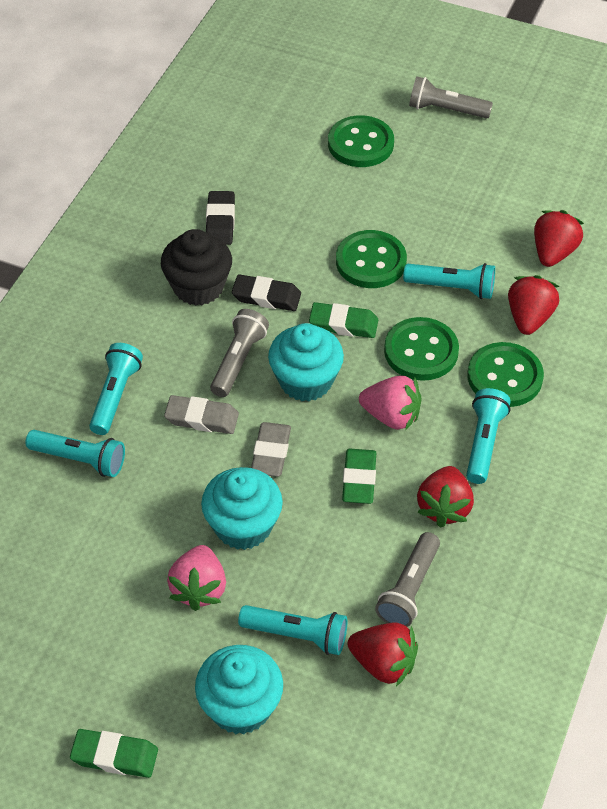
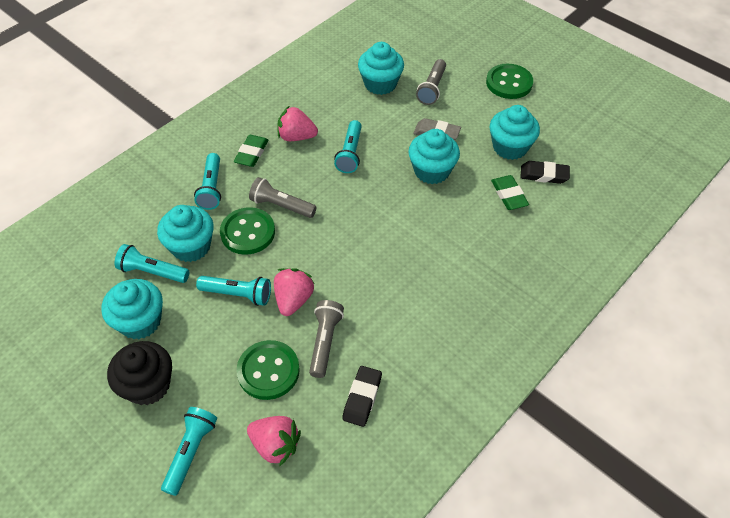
green button: [328,115,394,167] [336,230,407,288] [384,317,459,381] [467,342,544,407] = 4 -> [220,207,275,255] [236,340,300,400] [486,64,533,99] = 3
green eraser: [70,729,158,778] [309,302,378,338] [342,449,376,504] = 3 -> [234,135,268,167] [491,175,529,210] = 2
grey eraser: [164,395,239,434] [251,422,291,477] = 2 -> [413,118,461,140] = 1
pink strawberry: [167,545,226,611] [359,376,421,431] = 2 -> [247,416,301,467] [274,268,315,316] [277,105,318,141] = 3
red strawberry: [348,623,418,686] [417,466,474,528] [508,275,559,335] [534,210,584,267] = 4 -> none = 0
turquoise cupcake: [195,645,283,735] [201,467,283,550] [268,323,344,402] = 3 -> [101,279,163,339] [157,205,214,262] [358,42,404,95] [408,129,460,184] [490,105,540,160] = 5

